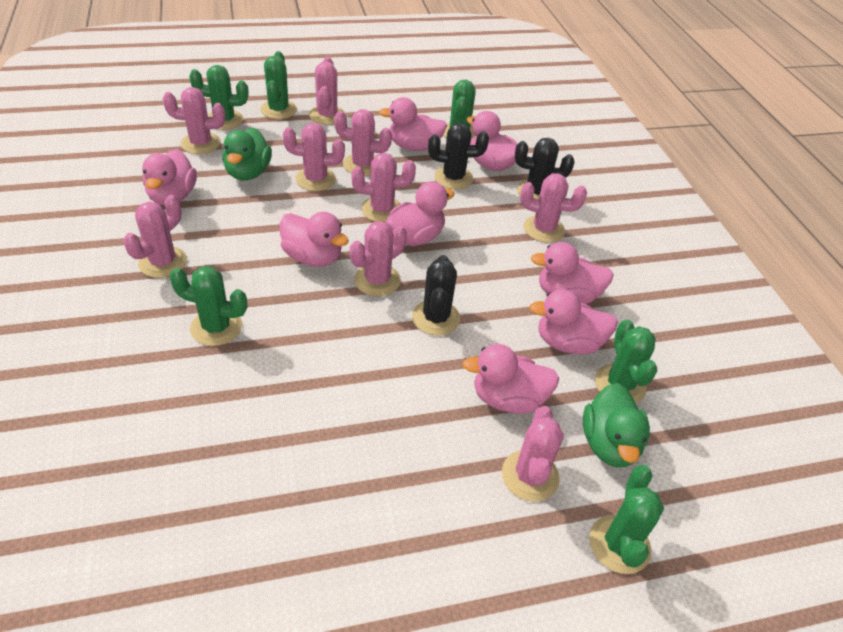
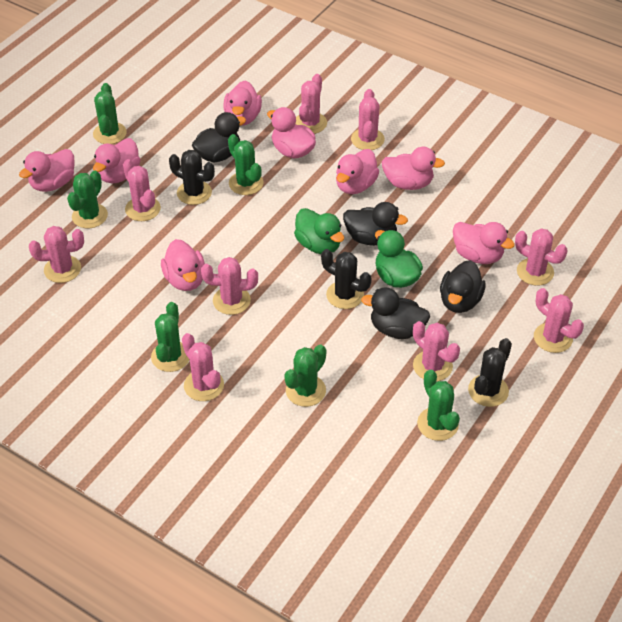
black duck: none = 0 -> [192,112,246,162] [343,202,408,246] [361,287,430,339] [440,260,486,313] = 4

